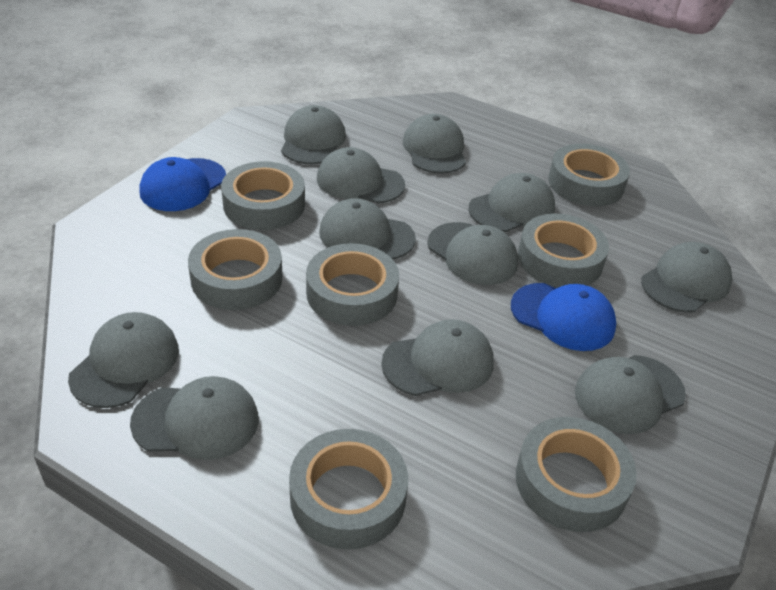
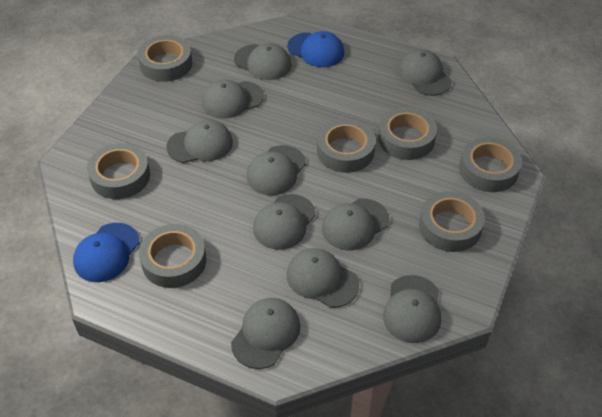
grey cap: [68,312,179,408] [130,376,259,460] [281,105,346,164] [317,147,405,203] [319,199,416,259] [381,319,494,396] [403,114,466,174] [427,222,518,285] [468,173,555,232] [575,355,686,434] [641,242,733,313] = 11 -> [167,120,233,163] [202,79,264,119] [231,298,301,369] [234,43,292,80] [247,145,306,195] [253,194,316,250] [287,248,359,308] [322,198,389,250] [383,275,441,343] [398,49,452,96] = 10

